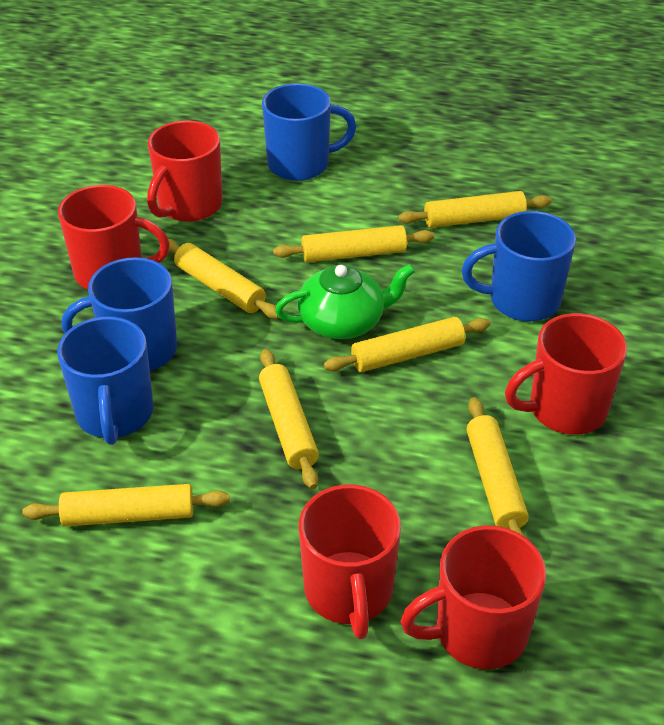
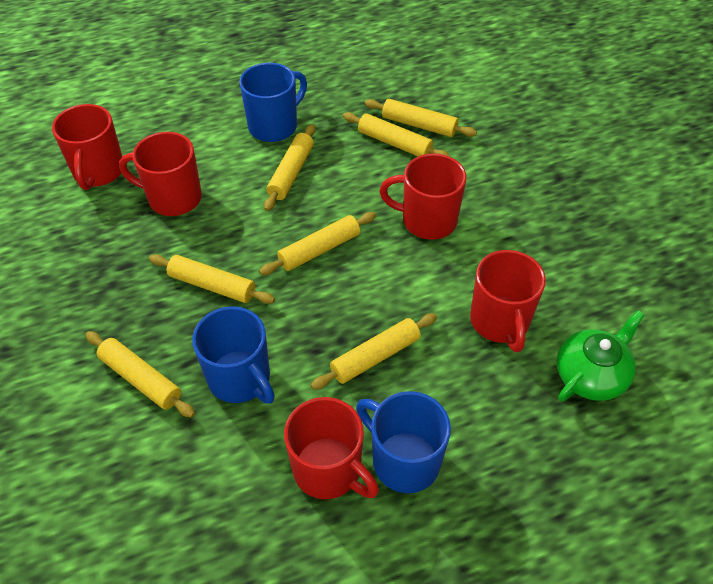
blue mug: [57,317,153,445] [62,257,177,371] [262,83,356,181] [461,211,576,322] = 4 -> [192,306,275,403] [239,63,307,142] [356,391,451,493] = 3

